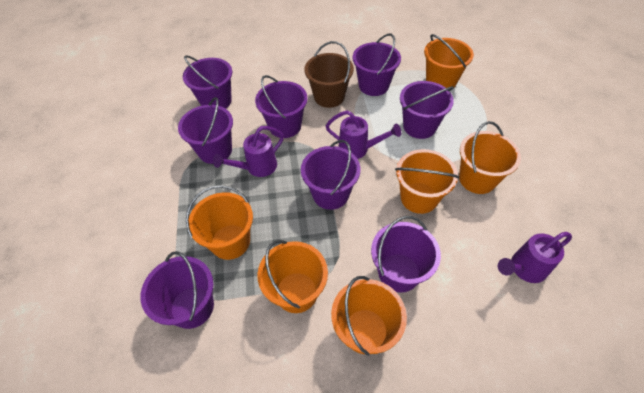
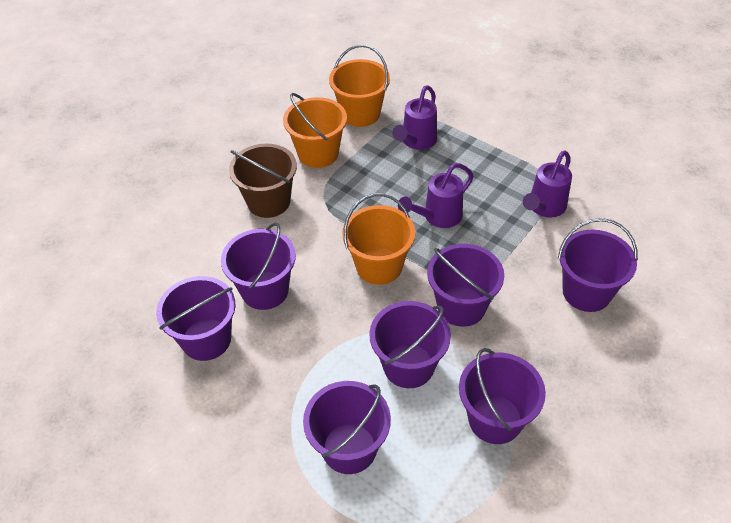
orange bucket: [186,185,253,260] [257,240,328,313] [331,276,407,356] [395,149,459,214] [424,34,474,88] [459,121,521,194] = 6 -> [283,93,347,168] [329,45,390,127] [342,193,415,285] = 3
purple bucket: [140,251,214,329] [178,97,233,164] [183,55,232,109] [255,75,307,138] [301,140,361,210] [353,34,401,96] [371,216,441,293] [400,81,454,139] = 8 -> [156,276,236,361] [221,223,296,310] [303,381,391,474] [369,301,451,388] [427,244,504,327] [459,348,546,444] [558,218,638,312] = 7

